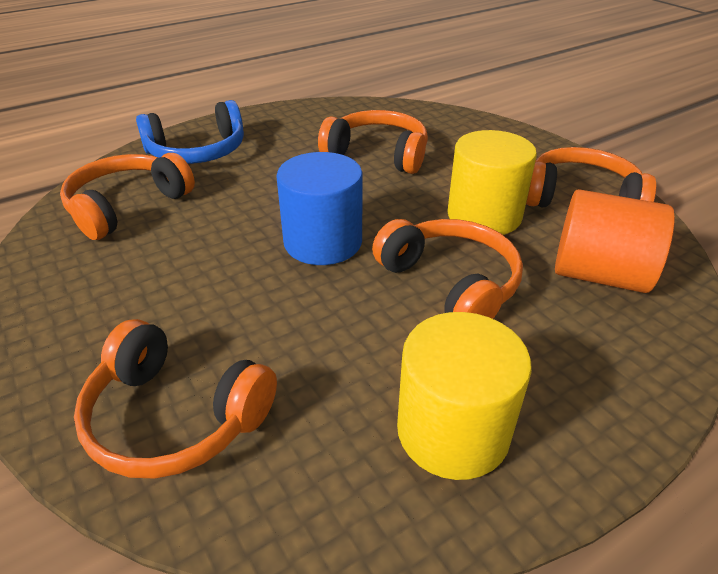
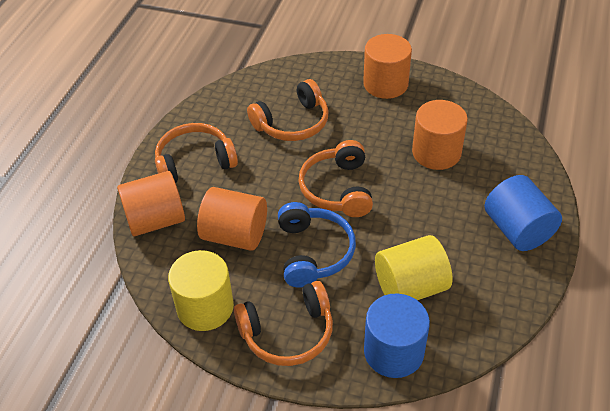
blue cylinder: [276,152,363,265] = 1 -> [364,294,430,378] [484,175,562,251] = 2
orange cylinder: [555,189,675,293] = 1 -> [117,171,185,236] [197,187,267,251] [363,34,412,99] [412,100,468,170] = 4
orange headphones: [60,153,195,240] [74,319,277,479] [318,110,428,174] [372,219,523,319] [526,147,656,207] = 5 -> [155,123,238,183] [234,281,333,366] [247,79,329,141] [298,140,373,217] = 4

